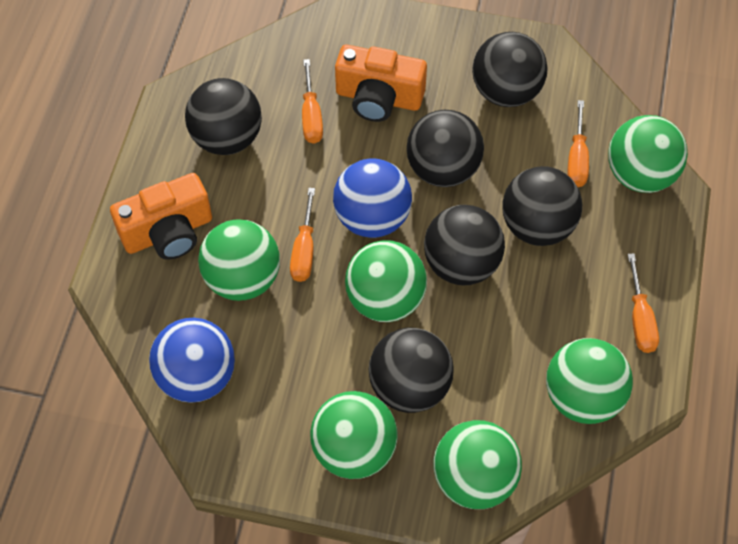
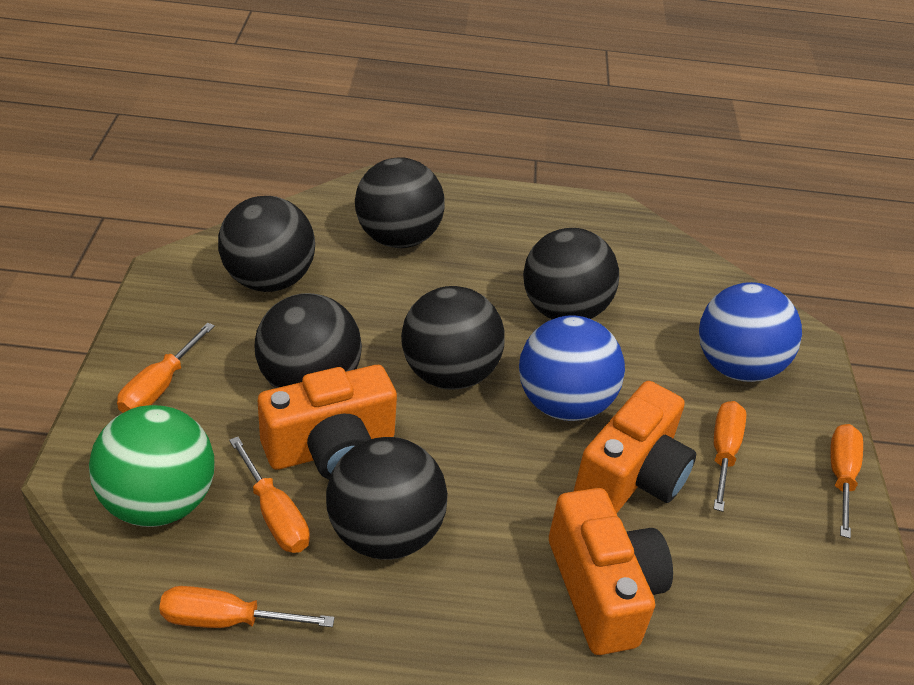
green ball: [198,219,280,301] [310,391,398,479] [345,240,427,322] [433,420,522,509] [546,338,633,424] [608,115,688,193] = 6 -> [89,405,214,527] = 1
orange camera: [110,173,212,260] [335,45,427,122] = 2 -> [258,365,397,480] [549,488,673,655] [574,381,696,513] = 3
orange screwdriver: [290,188,315,282] [302,59,323,144] [567,100,589,187] [628,253,659,353] = 4 -> [117,323,215,413] [159,586,335,628] [229,437,310,553] [713,401,746,512] [830,424,863,538] = 5

